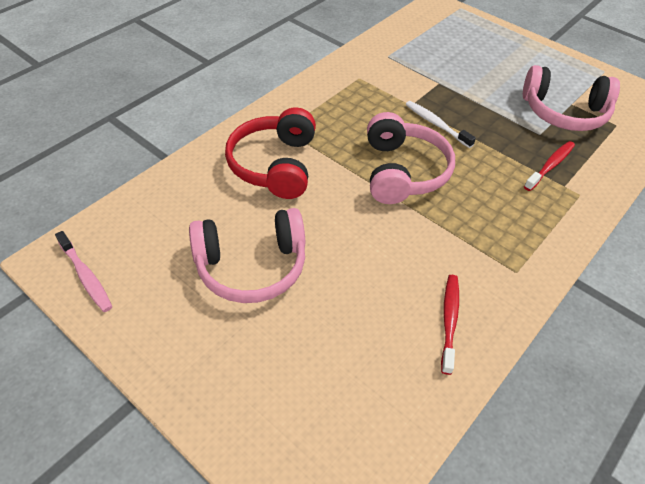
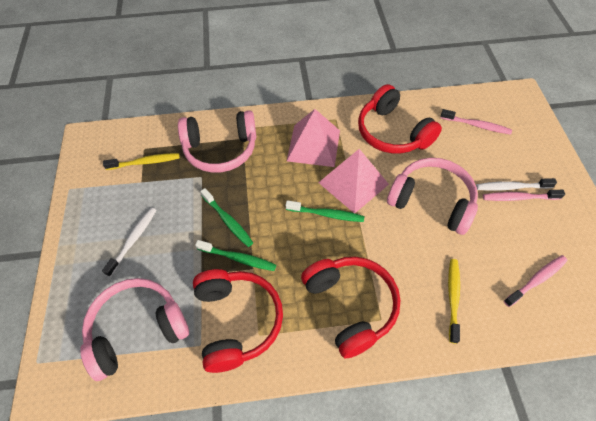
green toothbrush: none = 0 -> [195,240,276,271] [200,188,253,247] [286,200,364,222] = 3
pink pyramid: none = 0 -> [287,109,340,167] [318,149,389,213] = 2
pink toothbrush: [55,231,112,312] = 1 -> [440,109,512,135] [483,190,565,201] [504,255,568,307] = 3
red headphones: [225,107,316,199] = 1 -> [193,269,283,373] [301,257,401,359] [358,84,442,154] = 3
red toothbrush: [441,275,459,375] [524,141,575,191] = 2 -> none = 0
white toothbrush: [406,101,476,148] = 1 -> [102,208,156,277] [476,178,557,191] = 2
yellow toothbrush: none = 0 -> [103,153,180,170] [448,259,460,344] = 2

